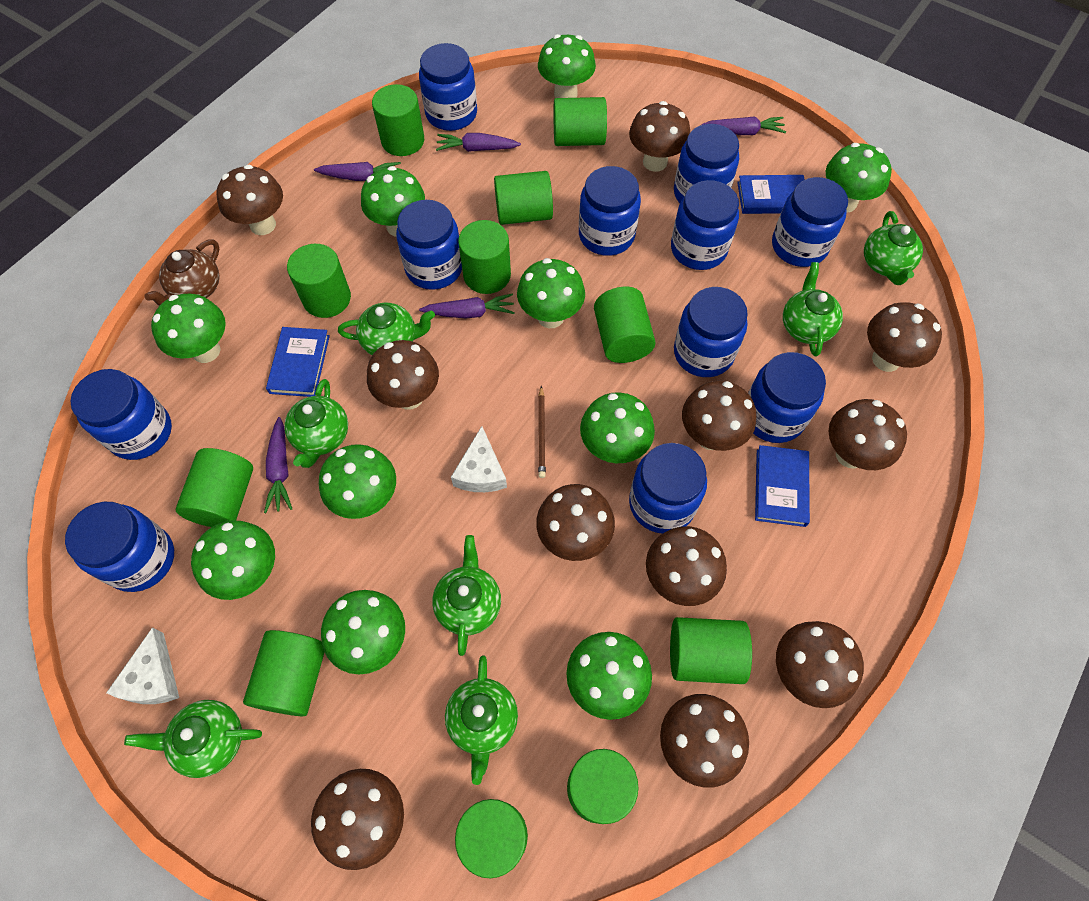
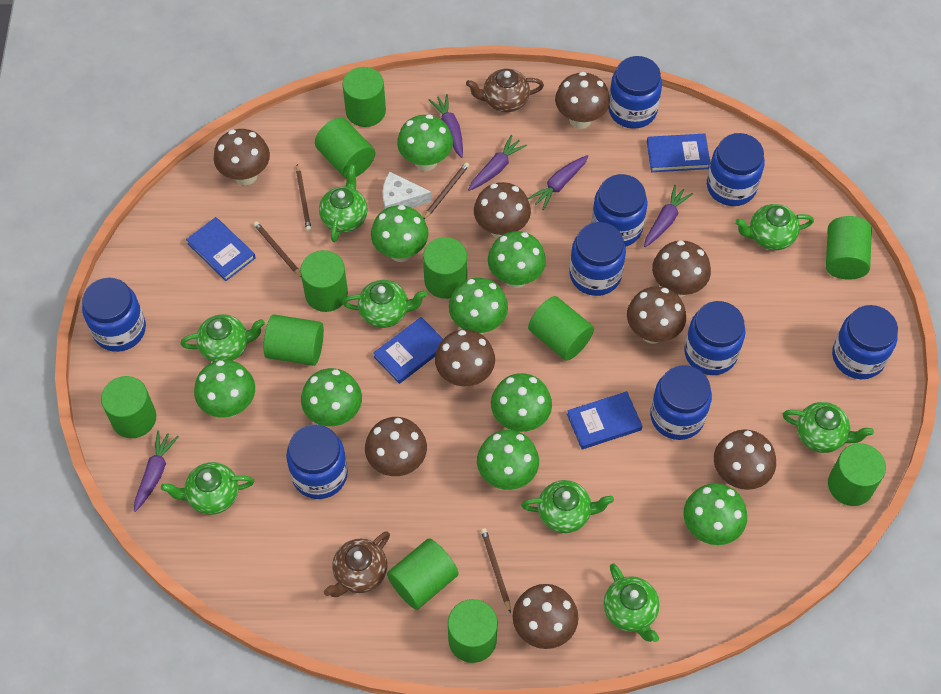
blue book: [266,327,330,397] [737,175,805,214] [755,445,810,527] = 3 -> [186,217,256,281] [373,317,443,384] [567,391,642,449] [647,134,710,172] = 4
blue jar: [65,502,174,592] [70,369,172,460] [396,200,462,290] [419,43,477,131] [579,166,641,256] [629,443,707,534] [671,180,739,270] [674,124,739,203] [674,287,748,377] [748,352,826,443] [772,177,848,267] = 11 -> [82,278,146,352] [286,424,348,499] [569,222,626,296] [592,174,647,247] [608,56,662,129] [650,365,712,440] [684,301,746,375] [707,133,765,206] [832,305,898,379] = 9
brown mushroom: [216,165,283,235] [311,769,404,870] [367,340,439,410] [536,484,615,561] [629,101,690,172] [646,526,727,606] [660,694,749,788] [682,381,756,451] [776,621,864,708] [828,399,907,470] [867,302,942,372] = 11 -> [214,129,270,185] [365,417,427,476] [435,329,495,387] [474,182,531,238] [513,584,579,649] [555,72,610,129] [627,286,686,344] [652,240,711,297] [714,429,776,490] = 9
brown pencil: [538,385,546,478] = 1 -> [254,221,301,277] [296,164,311,231] [423,162,469,219] [481,528,511,613] = 4
brown teapot: [144,239,220,306] = 1 -> [324,531,390,597] [466,69,544,112] = 2
green mushroom: [151,294,226,363] [191,520,275,600] [319,444,396,519] [321,590,405,674] [361,166,425,237] [517,258,585,328] [538,34,596,98] [566,632,652,720] [580,392,655,463] [826,143,892,213] = 10 -> [194,360,255,418] [301,368,362,426] [371,205,429,262] [397,114,453,171] [449,278,508,334] [477,430,539,490] [488,231,546,288] [491,373,552,432] [683,483,747,545] = 9
green teapot: [124,700,262,778] [284,379,348,468] [338,303,435,355] [433,535,501,656] [445,655,518,785] [783,262,843,357] [864,211,923,285] = 7 -> [161,462,254,515] [180,314,265,362] [319,165,368,242] [342,280,427,328] [521,480,614,533] [604,563,659,642] [735,204,814,250] [783,402,874,453] = 8
white cheese: [106,628,179,704] [451,426,507,492] = 2 -> [382,172,432,209] = 1

